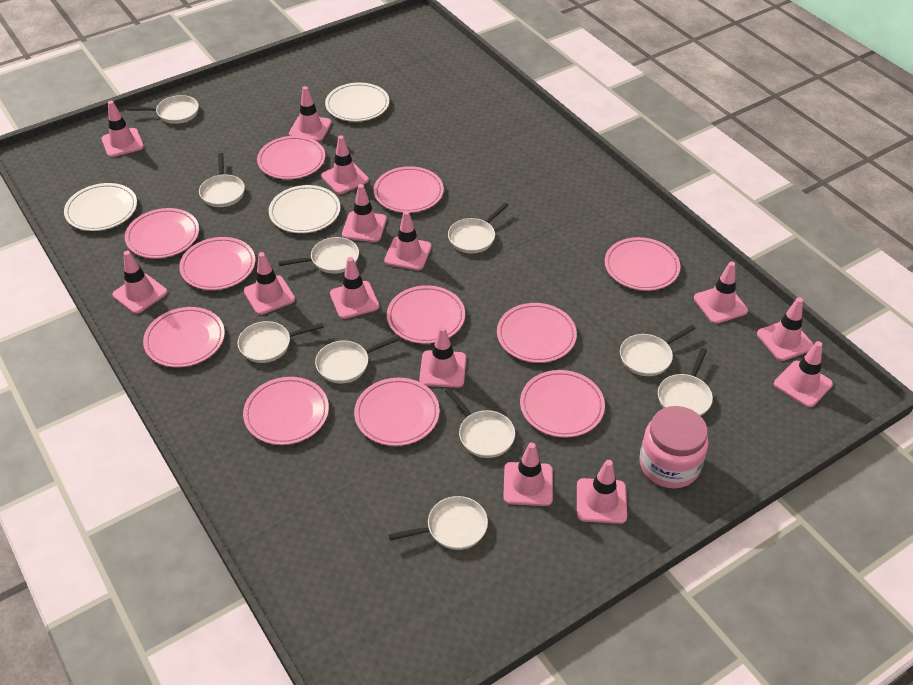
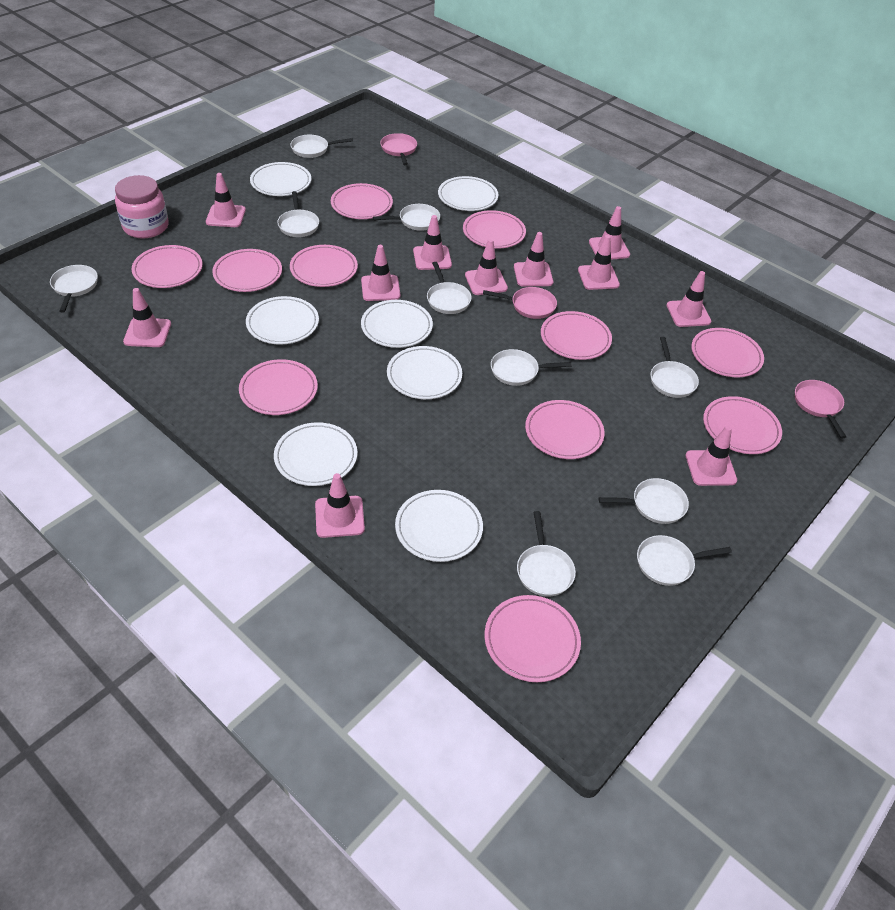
pink pan: none = 0 -> [380,133,417,165] [483,287,557,319] [795,380,846,438] = 3
pink traffic cone: [102,101,144,157] [112,251,168,314] [244,252,295,315] [289,86,332,142] [321,136,369,194] [330,257,379,319] [342,184,387,242] [384,211,432,270] [419,326,466,388] [503,442,553,506] [577,460,627,524] [694,261,748,324] [757,297,814,361] [774,341,833,407] = 14 -> [123,288,171,347] [206,173,246,227] [315,473,365,538] [361,245,400,301] [413,215,452,270] [465,239,508,295] [514,232,553,287] [578,235,620,290] [589,206,630,260] [667,271,711,327] [686,425,737,486] = 11
white plate: [64,183,137,231] [269,185,340,233] [325,83,389,122] = 3 -> [246,296,319,345] [250,162,311,196] [274,422,358,486] [361,300,433,348] [387,346,462,399] [395,490,483,562] [438,176,498,211] = 7

